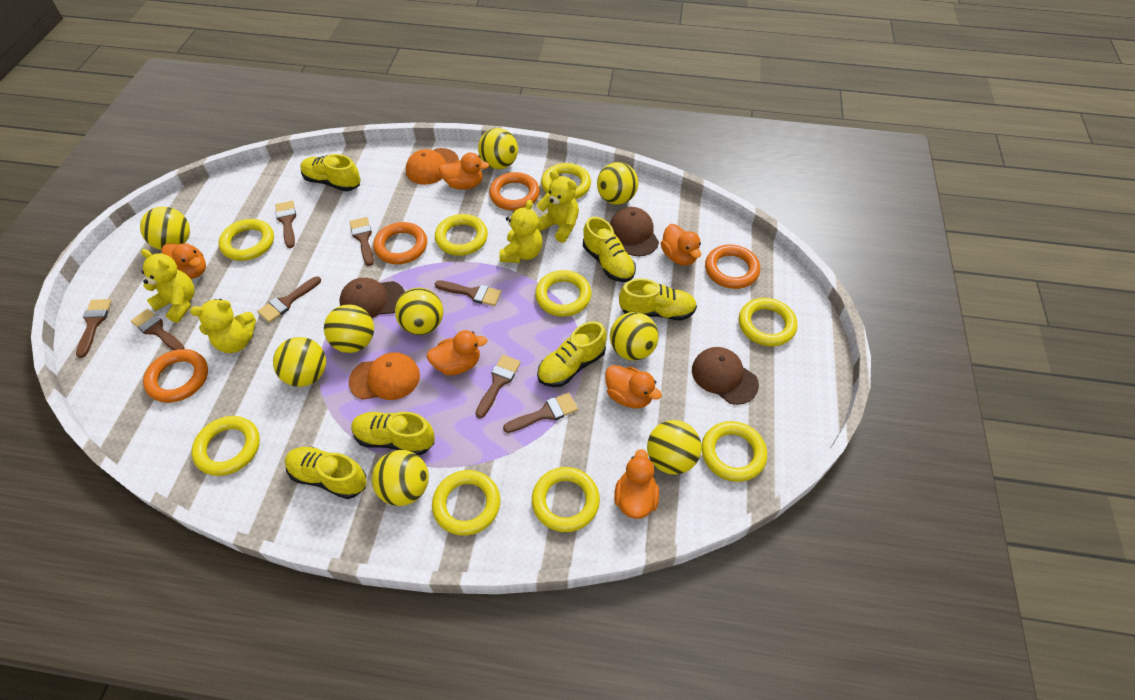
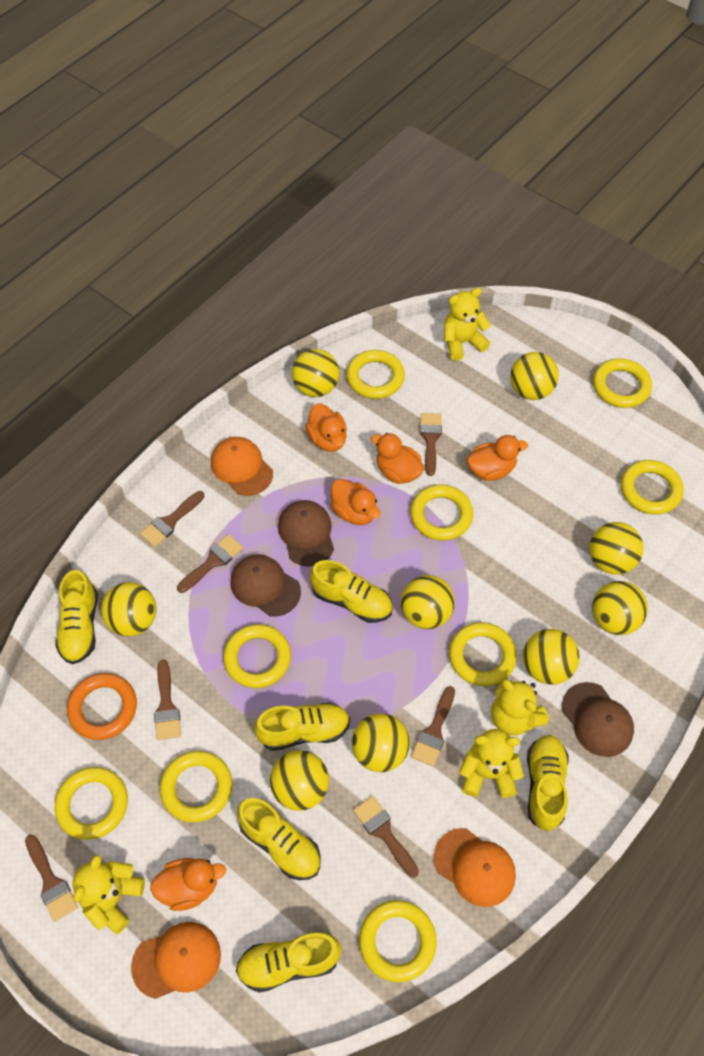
brown brush: [76,299,112,358] [131,309,185,350] [257,276,321,323] [275,201,296,248] [350,217,374,266] [435,280,502,306] [475,355,521,418] [503,393,578,433] = 8 -> [25,835,78,922] [140,491,205,547] [154,660,181,740] [177,534,243,593] [353,796,419,878] [411,686,455,766] [420,413,442,476] = 7
orange cap: [349,352,420,400] [406,148,459,185] = 2 -> [131,922,221,999] [211,437,273,496] [433,828,516,907] = 3
orange duck: [162,243,206,279] [427,330,487,375] [439,153,489,190] [605,365,662,408] [614,449,659,519] [661,224,701,266] = 6 -> [150,858,226,911] [305,403,347,452] [330,479,381,525] [371,433,424,484] [467,435,528,481] = 5
orange ring: [143,349,208,403] [373,222,427,264] [489,172,540,211] [705,245,760,289] = 4 -> [67,673,137,740] = 1

